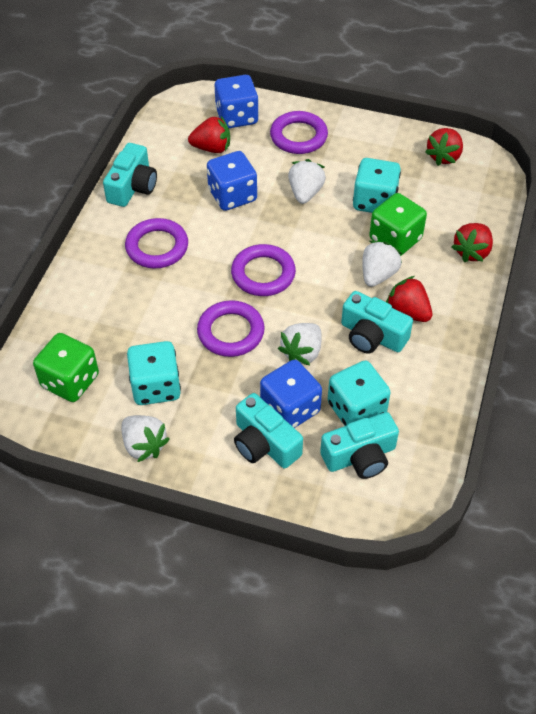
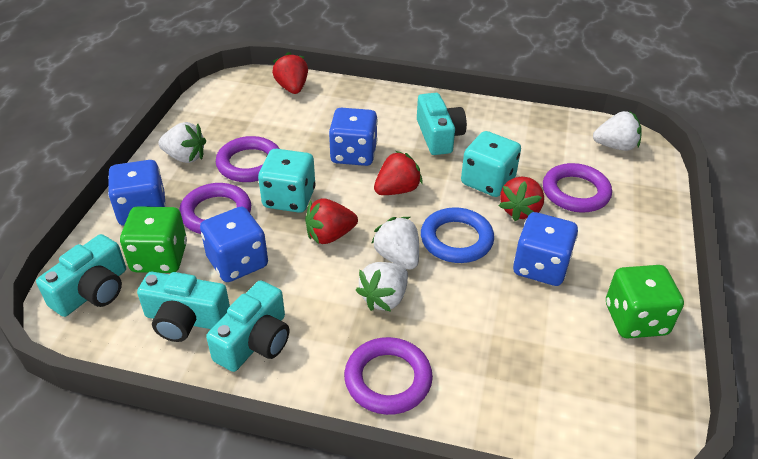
blue dice: [207,151,257,211] [215,75,259,128] [260,360,322,428] = 3 -> [108,160,166,226] [200,207,268,282] [329,108,378,166] [513,212,578,286] = 4
blue ring: none = 0 -> [421,207,494,263] = 1
turquoise dice: [127,341,181,405] [328,361,391,426] [353,158,401,213] = 3 -> [258,149,316,213] [461,131,521,197] = 2

